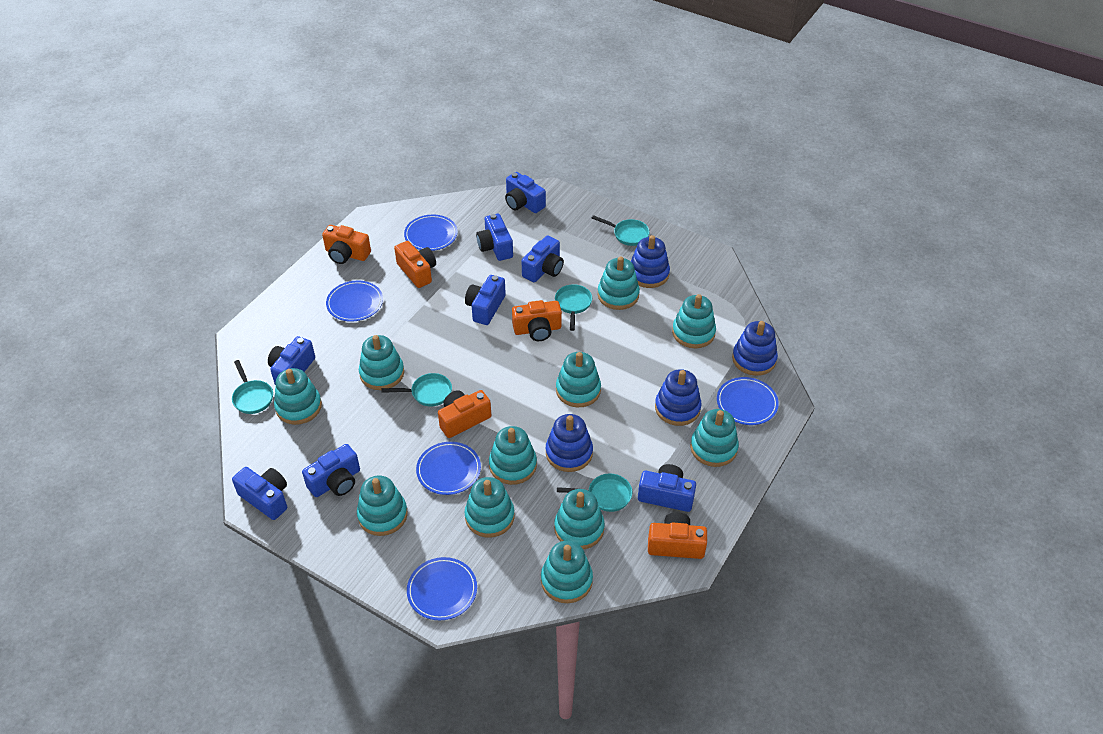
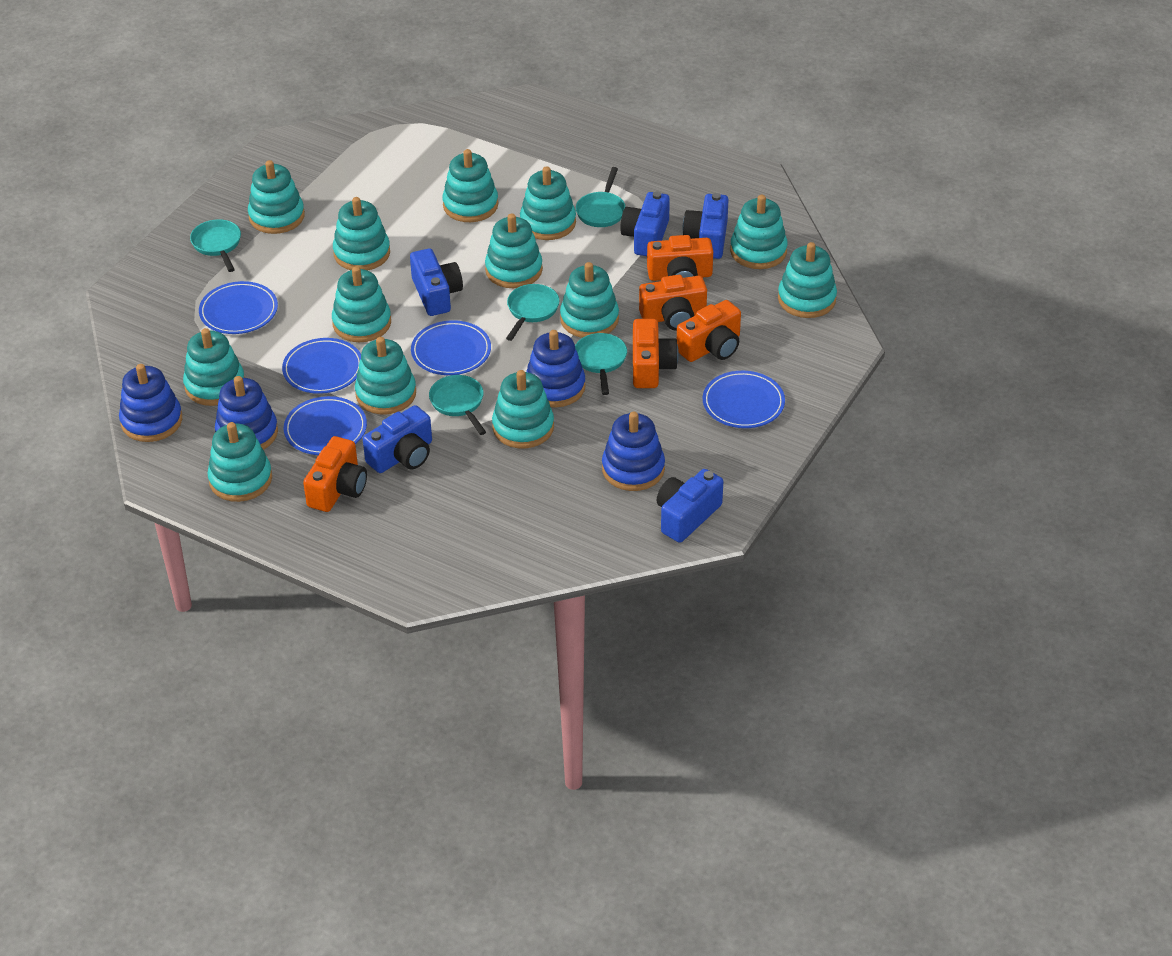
blue camera: [232,467,287,520] [268,336,315,385] [302,444,360,497] [465,275,506,325] [476,214,513,261] [505,172,546,213] [522,236,564,282] [638,464,696,512] = 8 -> [363,405,432,473] [410,249,463,316] [620,191,670,256] [657,469,723,543] [683,193,729,259] = 5
turquoise stacking toy: [274,368,322,425] [357,476,408,536] [359,335,404,390] [464,477,515,537] [489,426,537,485] [541,541,593,603] [554,489,605,549] [556,352,601,408] [598,257,640,310] [672,294,716,349] [690,409,739,467] = 11 -> [183,328,245,406] [207,422,272,502] [248,160,305,234] [332,266,391,342] [333,197,390,271] [355,337,416,414] [442,149,498,222] [485,213,543,288] [492,370,554,448] [520,166,576,240] [560,262,619,338] [730,195,788,269] [778,242,837,318] = 13

